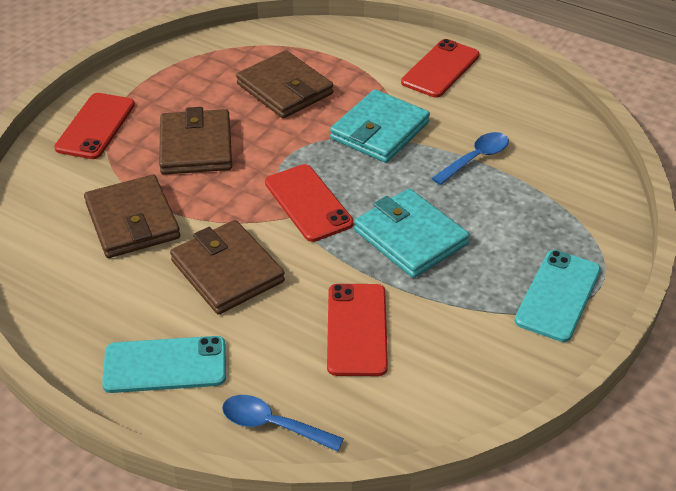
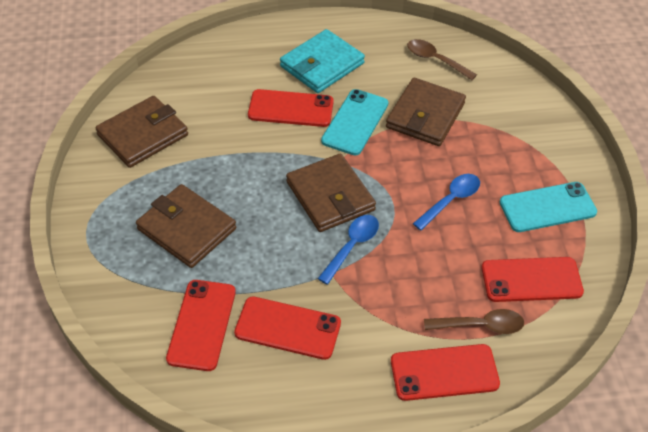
brown spoon: none = 0 -> [407,39,477,80] [424,309,524,334] = 2
red phone: [54,93,135,159] [265,164,354,242] [327,284,388,376] [401,39,480,98] = 4 -> [166,280,236,371] [234,296,341,360] [248,89,334,127] [391,344,500,401] [481,257,584,302] = 5
turquoise wallet: [330,89,430,163] [354,188,470,278] = 2 -> [280,29,365,93] = 1

